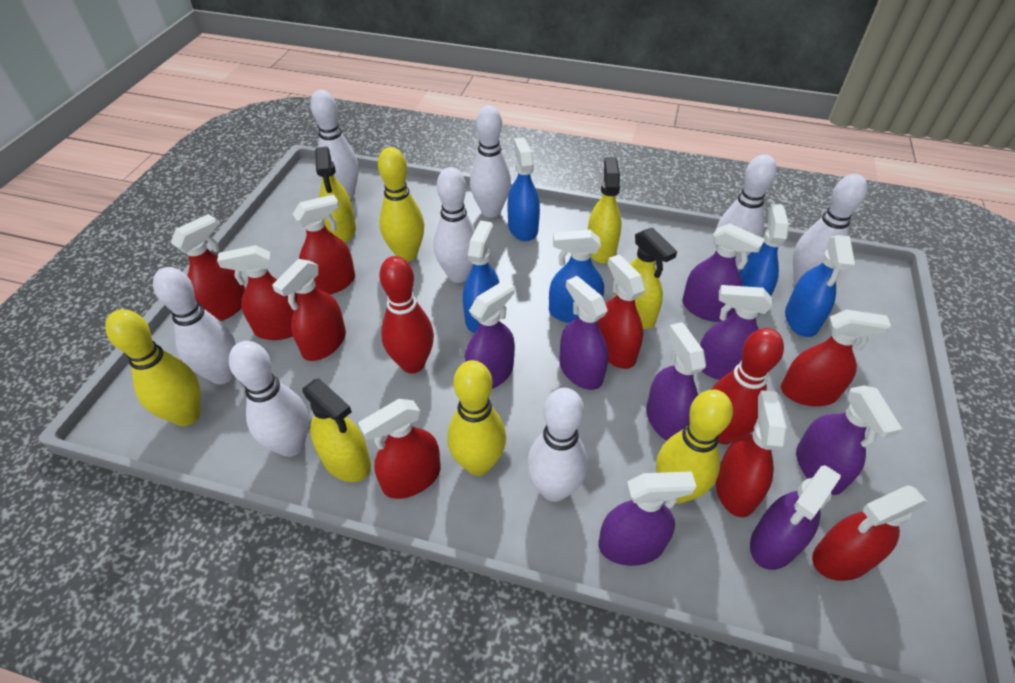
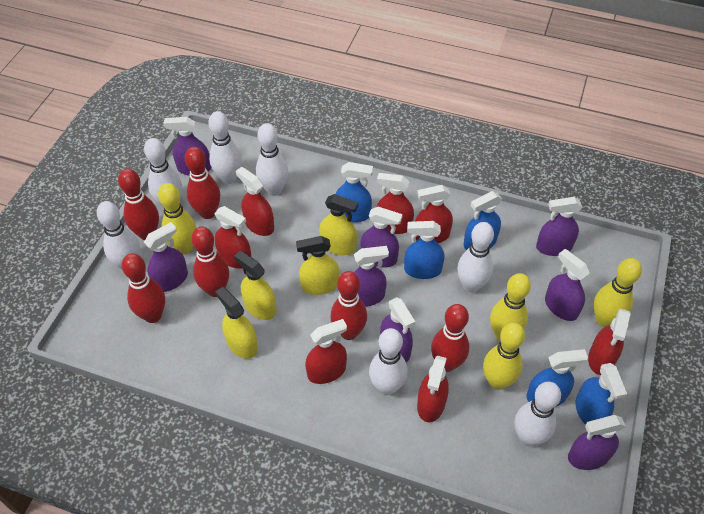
red bowling pin: [379,256,434,373] [711,328,784,444] = 2 -> [118,169,159,240] [122,253,165,323] [185,147,220,219] [191,227,229,297] [330,271,367,340] [431,304,469,372] = 6
red spray bottle: [170,214,245,321] [217,245,297,340] [272,259,346,361] [293,194,355,295] [358,399,441,499] [598,255,645,369] [716,390,787,517] [781,309,891,406] [812,485,928,581] = 9 -> [214,206,251,269] [236,167,274,236] [305,319,347,384] [377,173,414,234] [415,185,453,243] [417,356,449,422] [588,309,631,375] = 7
white bowling pin: [153,267,236,384] [229,341,309,457] [310,90,359,199] [434,167,475,283] [470,105,511,218] [527,388,588,502] [716,154,777,267] [793,174,867,285] = 8 -> [97,201,140,270] [144,138,182,208] [208,111,242,184] [256,123,288,196] [369,328,408,395] [457,222,494,293] [515,382,561,446] = 7

